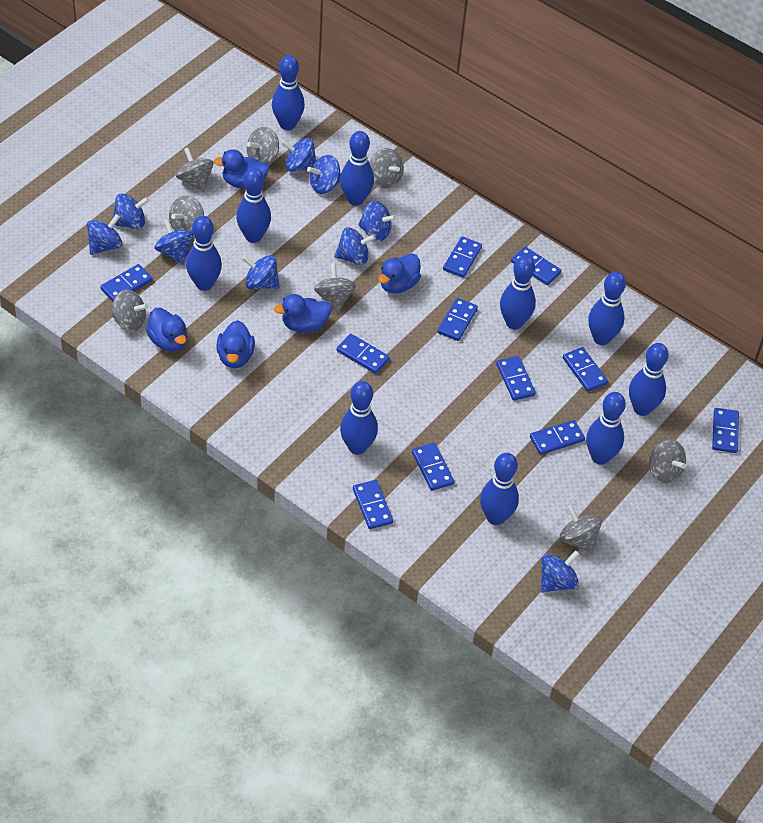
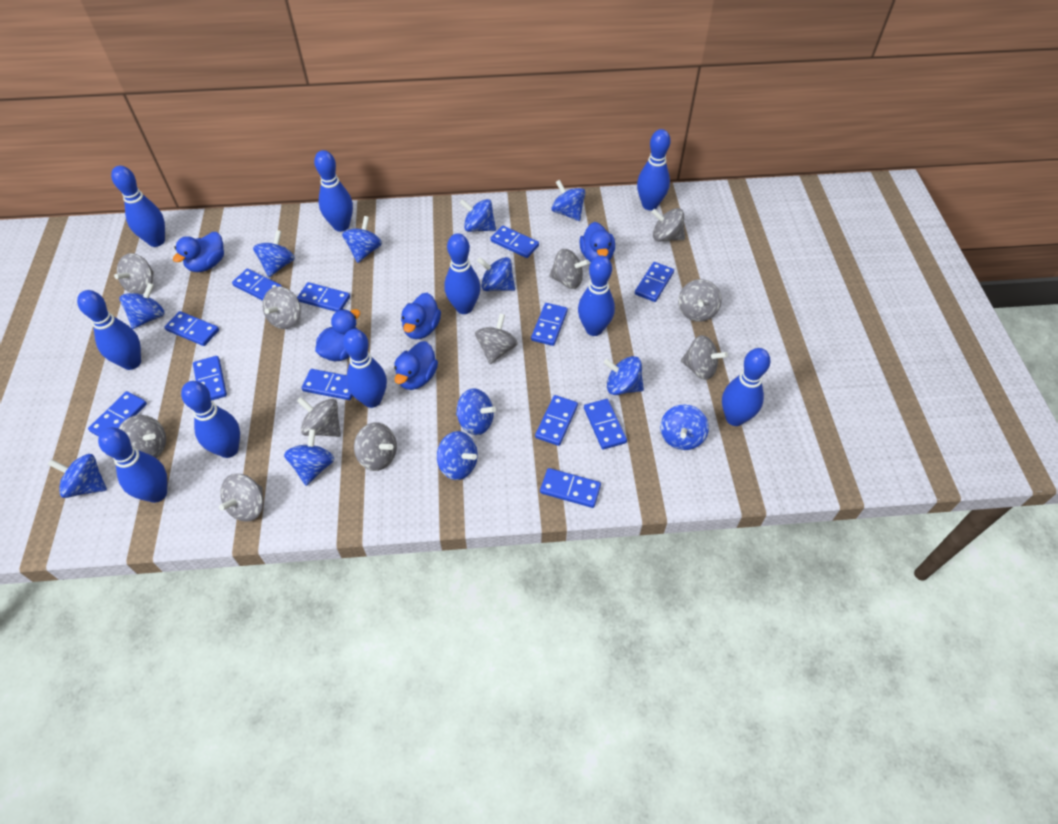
blue domino: [100,264,153,301] [337,334,390,374] [353,480,393,529] [412,443,454,491] [437,298,478,341] [443,237,482,278] [496,356,536,401] [511,247,561,285] [530,420,585,455] [563,347,608,392] [712,408,739,453] = 11 -> [88,391,147,437] [164,311,219,346] [193,356,227,401] [232,269,282,301] [297,282,350,312] [302,369,353,400] [490,225,539,258] [531,303,568,346] [535,395,578,446] [540,468,601,508] [584,399,627,450] [635,262,674,302] = 12
blue spinning top: [87,214,123,255] [112,194,149,229] [155,218,194,265] [242,255,280,289] [281,138,316,172] [307,155,341,194] [334,227,375,265] [358,201,396,241] [541,550,579,593] = 9 -> [48,454,107,498] [120,283,165,329] [253,230,295,277] [284,429,334,486] [342,216,382,263] [437,431,477,480] [456,388,496,435] [460,199,496,232] [477,257,515,291] [552,180,585,221] [604,356,644,395] [660,405,709,450] = 12
grey spinning top: [111,289,148,332] [169,196,204,233] [176,147,214,192] [247,127,279,165] [314,263,356,313] [370,148,404,188] [560,505,602,554] [649,439,686,483] = 8 -> [114,253,154,294] [118,415,166,458] [219,474,264,522] [262,286,301,329] [297,397,341,437] [354,422,397,471] [475,314,518,364] [549,249,589,289] [651,208,685,242] [678,279,722,322] [681,335,728,380] = 11

